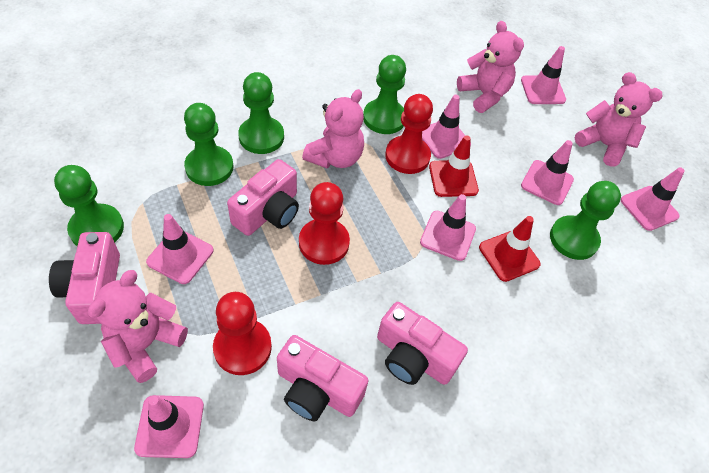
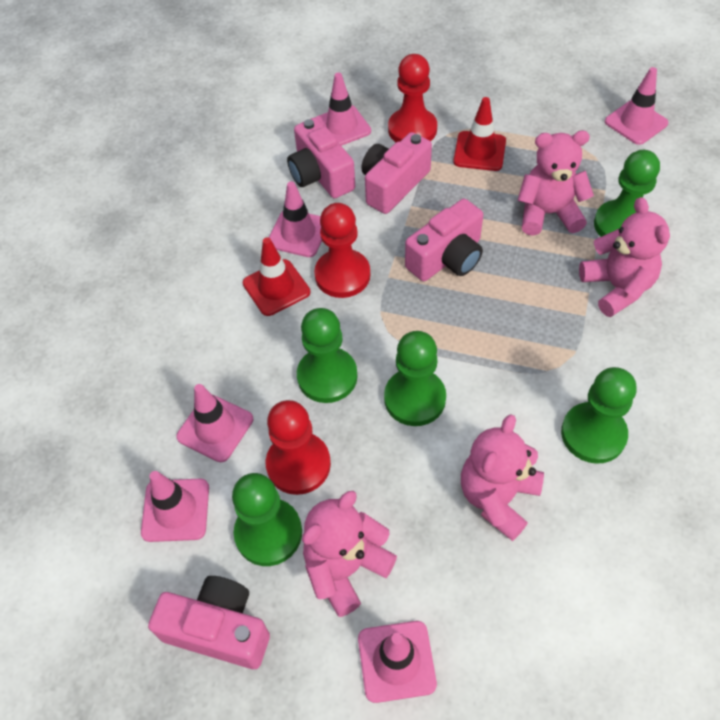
pink traffic cone: [134,395,204,458] [146,214,214,284] [420,194,476,261] [422,95,471,159] [521,46,566,104] [521,140,574,205] [621,167,685,231] = 7 -> [141,471,209,542] [176,384,253,462] [269,181,322,257] [315,72,371,146] [358,621,437,703] [605,67,668,145] = 6

